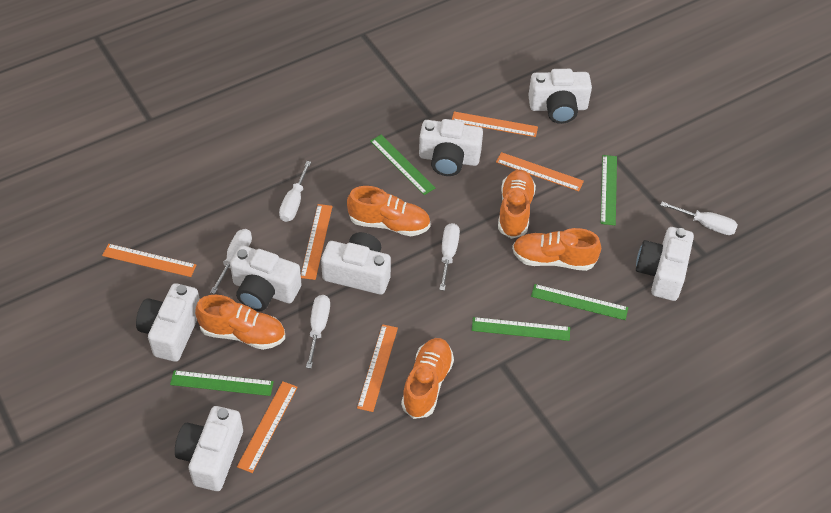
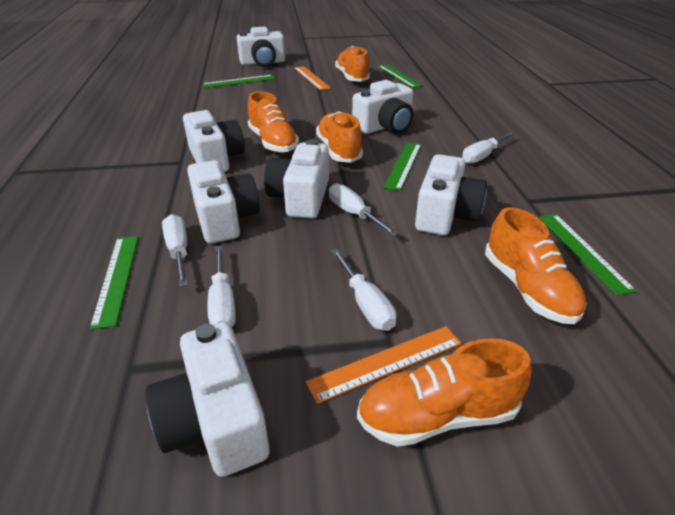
orange ruler: [102,244,196,277] [237,381,298,473] [301,204,333,280] [357,324,398,412] [452,112,538,137] [496,152,584,191] = 6 -> [294,66,331,90] [306,326,462,404] = 2

